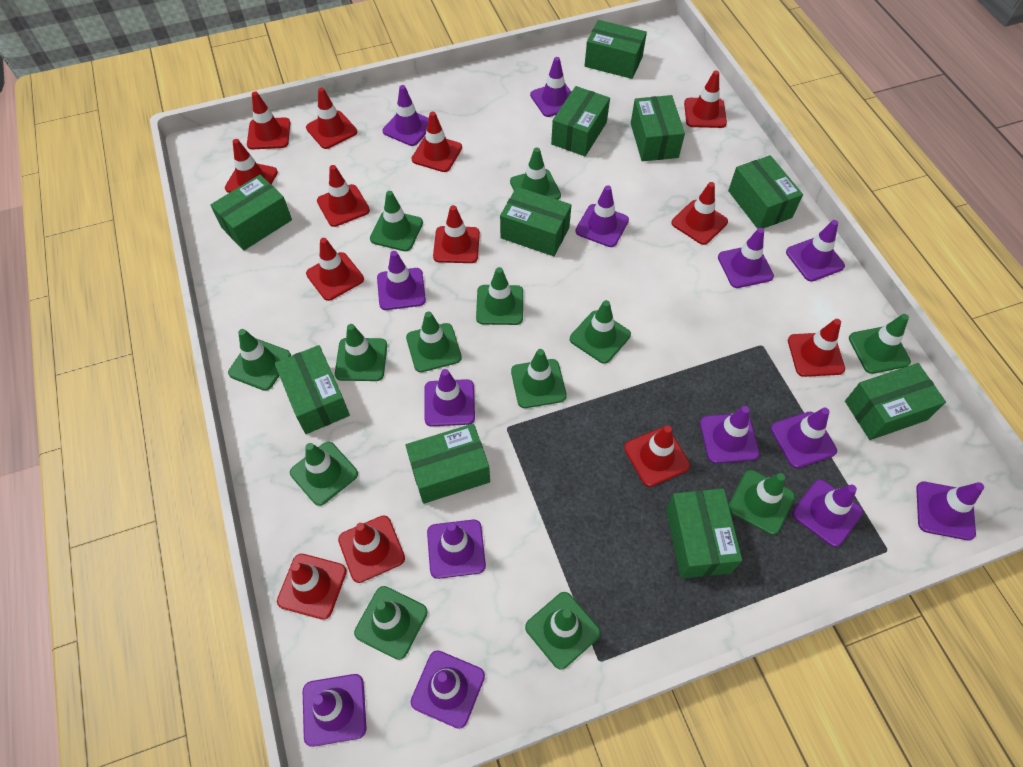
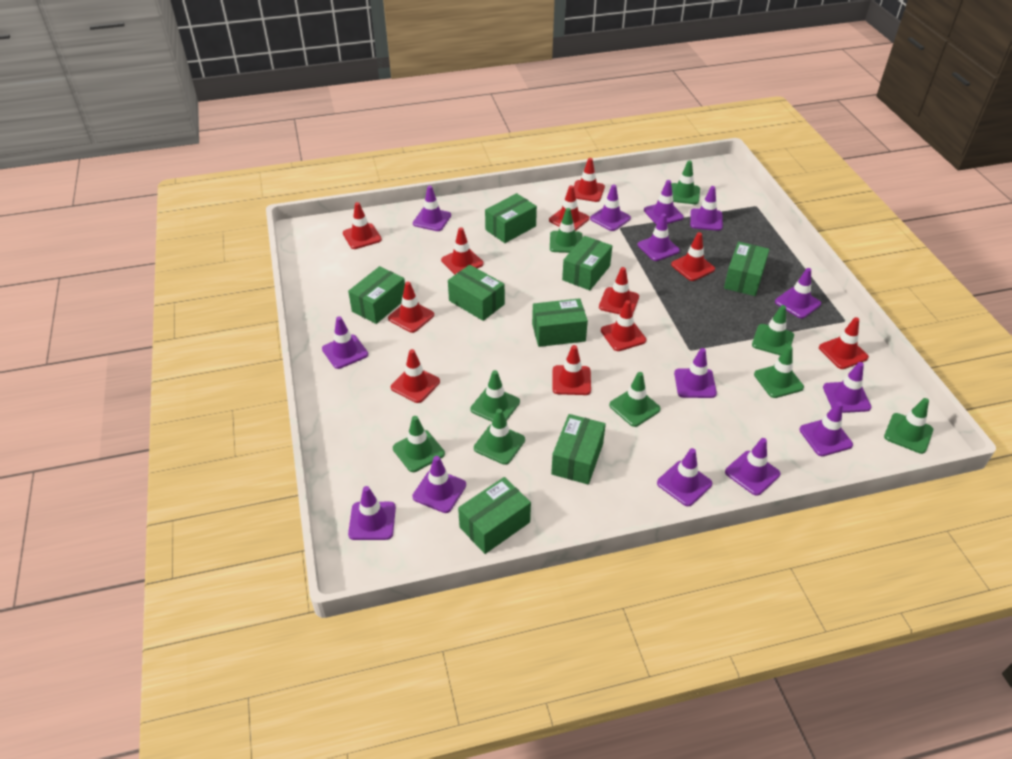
green box: [210,175,292,250] [275,345,350,434] [405,423,490,504] [500,187,572,256] [551,86,610,156] [585,20,647,79] [631,95,685,161] [666,488,742,579] [728,155,803,229] [845,363,946,440] = 10 -> [348,266,405,324] [448,265,505,321] [458,477,531,554] [485,193,537,243] [532,298,588,347] [551,414,606,485] [562,236,612,290] [724,242,770,296] = 8
green traffic cone: [228,329,291,391] [290,442,358,506] [335,324,387,381] [354,586,428,660] [370,191,423,251] [406,311,462,372] [476,267,523,325] [510,147,561,200] [511,349,567,408] [525,592,600,670] [570,300,631,364] [729,470,795,535] [849,314,911,374] = 13 -> [393,416,445,472] [470,370,520,422] [474,409,525,465] [550,208,582,253] [609,372,661,427] [671,160,700,204] [752,305,794,356] [754,346,804,398] [884,398,933,454] = 9
red traffic cone: [225,139,278,193] [247,92,290,149] [277,554,347,620] [306,88,357,149] [306,238,364,301] [317,165,370,227] [338,515,405,583] [412,112,462,172] [433,205,480,263] [624,425,690,487] [671,182,728,245] [684,71,727,128] [788,319,845,377] = 13 -> [343,202,382,249] [388,282,434,333] [391,349,440,403] [441,227,484,275] [549,185,589,231] [552,345,591,395] [573,158,605,202] [599,267,639,314] [601,300,646,351] [671,232,715,281] [819,317,869,369] = 11

